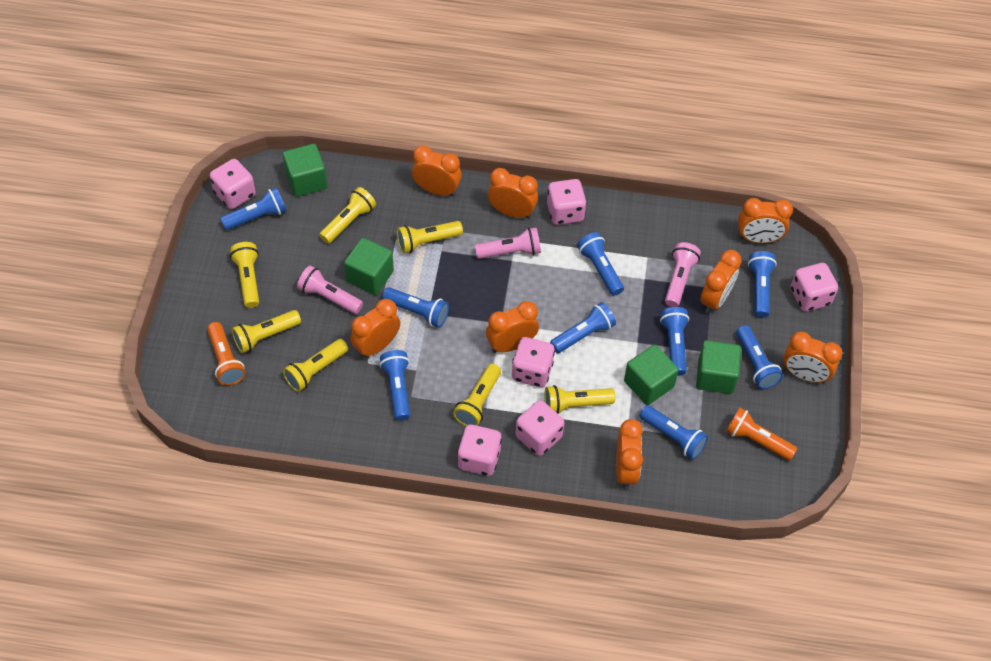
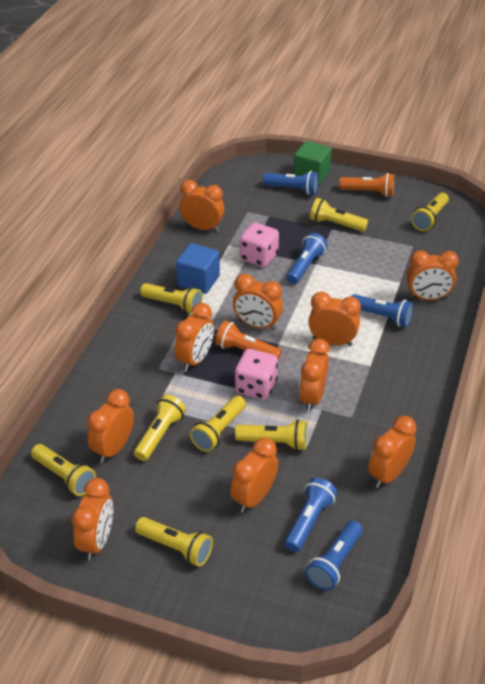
blue cube: none = 0 -> [176,243,220,294] = 1
blue flashlight: [220,188,287,230] [380,350,410,421] [382,287,449,328] [550,302,616,353] [577,232,624,296] [639,405,708,459] [660,307,689,376] [736,325,783,389] [748,251,777,318] = 9 -> [263,171,319,195] [285,477,337,552] [287,233,327,284] [305,520,363,591] [351,294,414,327] = 5
green cube: [283,144,327,197] [344,238,394,295] [624,345,679,405] [696,340,741,394] = 4 -> [293,141,332,185] = 1
orange clock: [350,299,400,358] [412,146,462,196] [486,301,539,353] [488,168,538,219] [616,419,643,489] [700,250,741,313] [738,198,793,243] [783,331,842,383] = 8 -> [72,478,113,560] [87,389,134,463] [174,303,214,372] [180,180,224,232] [230,438,278,513] [233,274,283,331] [299,339,330,412] [308,292,361,346] [368,416,417,488] [407,250,459,300] = 10
pink dice: [210,159,256,209] [457,425,502,476] [512,337,555,387] [515,400,565,456] [547,179,587,225] [791,263,838,312] = 6 -> [235,349,278,400] [240,222,279,267] = 2
pink flashlight: [297,266,363,314] [475,227,541,259] [665,242,701,307] = 3 -> none = 0
yellow flashlight: [230,242,259,308] [232,310,301,353] [283,339,348,392] [319,187,376,244] [397,221,463,253] [453,364,501,426] [544,385,615,414] = 7 -> [31,444,96,496] [134,394,186,461] [135,517,213,567] [140,283,203,314] [190,395,246,452] [235,419,307,451] [310,198,368,232] [411,192,449,231] = 8

